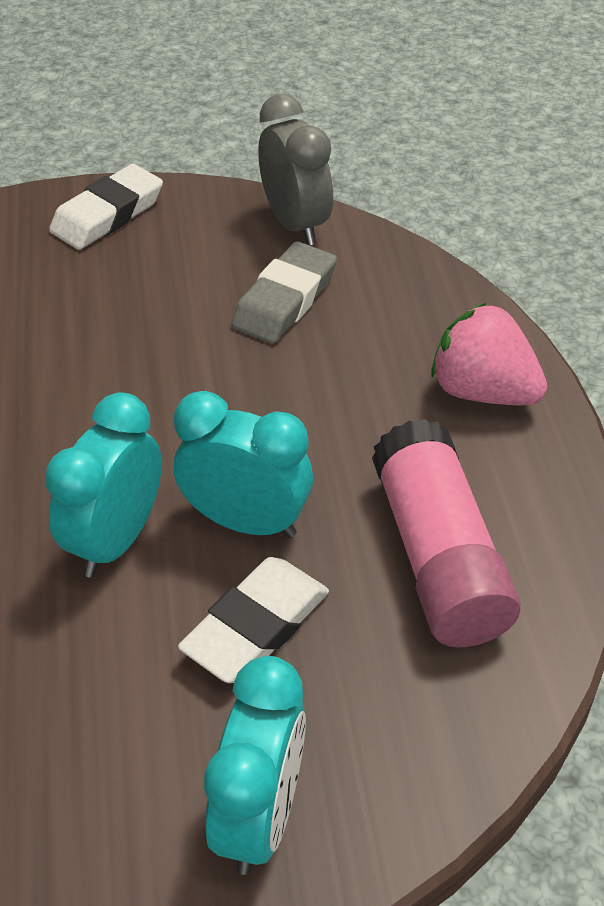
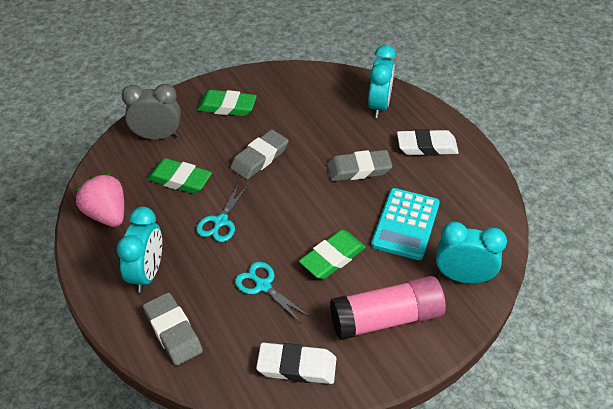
green eraser: none = 0 -> [147,158,212,194] [197,90,257,116] [299,230,366,279] = 3
grey eraser: [231,241,337,344] = 1 -> [143,292,203,366] [230,130,289,180] [327,150,392,181] = 3
turquoise calculator: none = 0 -> [371,188,440,260] = 1
turquoise scissors: none = 0 -> [196,183,249,242] [235,262,310,323] = 2

